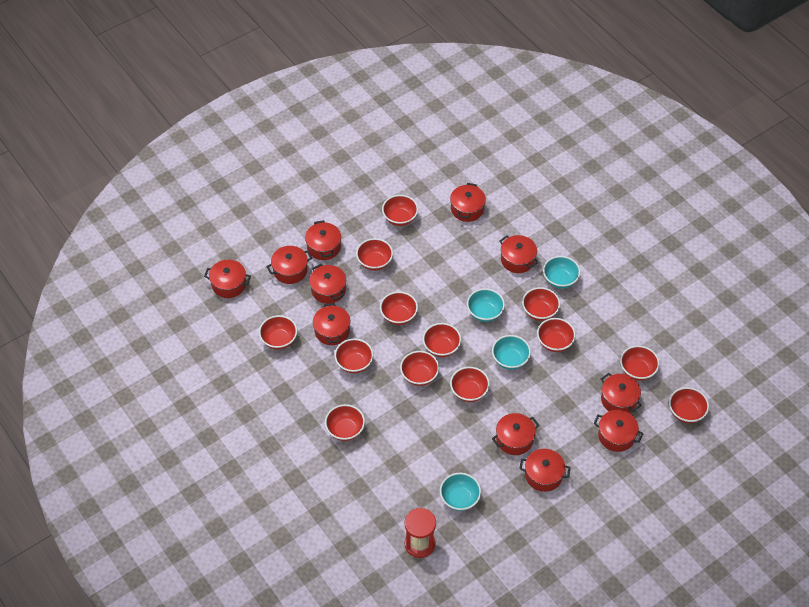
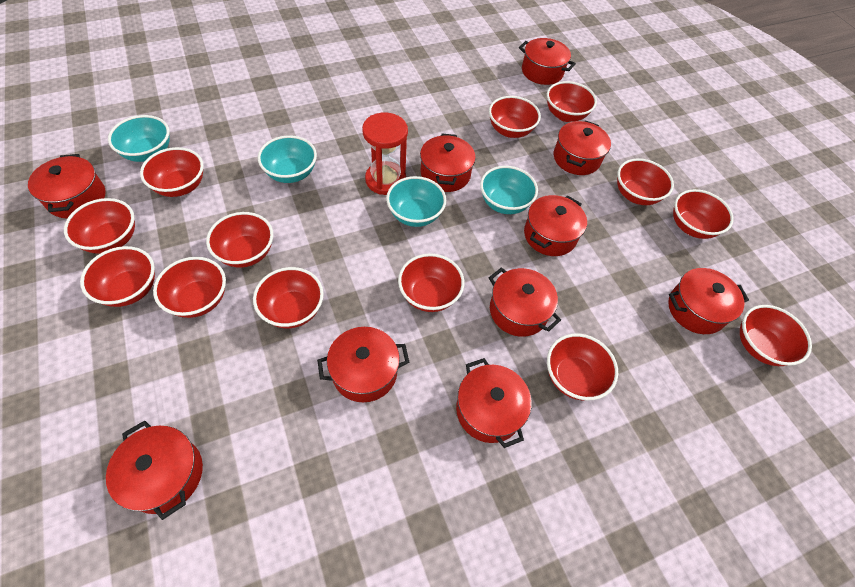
red pot: [204,260,251,298] [266,246,312,284] [305,220,341,260] [309,264,346,304] [313,303,350,345] [450,183,486,222] [492,413,540,455] [499,235,538,273] [519,449,571,492] [593,410,644,452] [601,373,642,413] = 11 -> [28,154,105,219] [106,421,203,520] [317,327,409,402] [420,134,476,192] [456,358,532,448] [489,267,561,337] [519,38,576,85] [524,195,587,256] [554,120,611,175] [668,268,749,334] = 10

